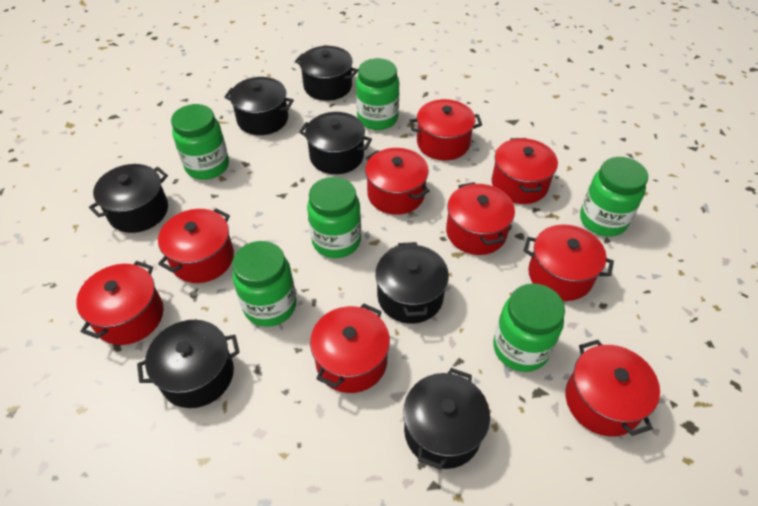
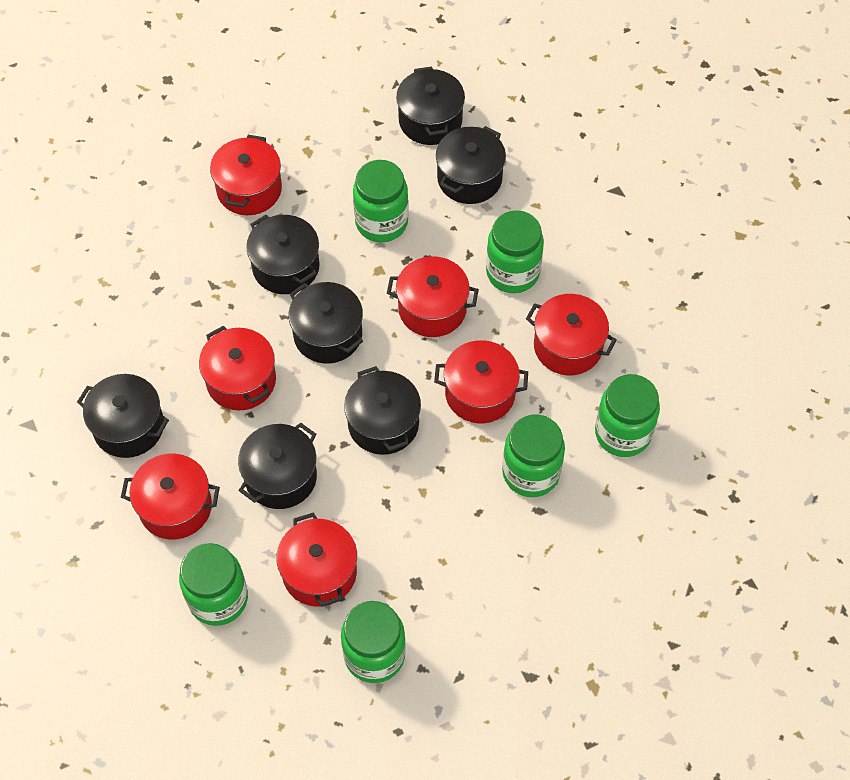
red pot: [76,261,164,345] [158,209,234,283] [310,304,390,393] [365,148,430,215] [409,99,482,160] [446,182,515,255] [492,138,558,204] [523,224,614,301] [566,340,660,436] = 9 -> [121,454,220,539] [199,326,276,410] [210,135,282,215] [276,512,357,607] [387,256,479,337] [434,340,528,423] [526,294,617,375] = 7

